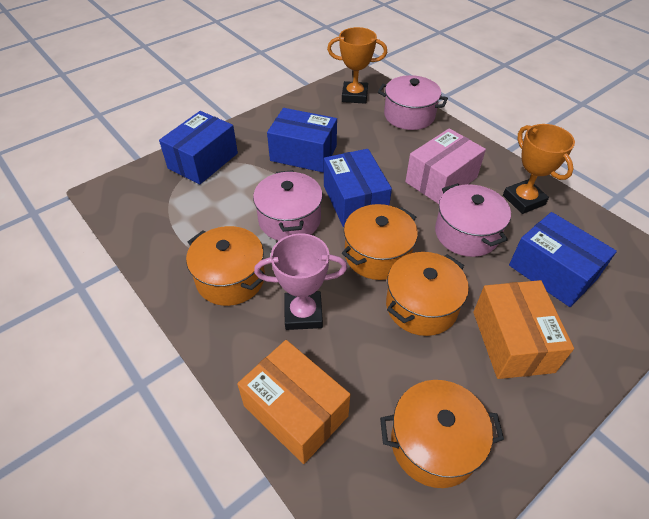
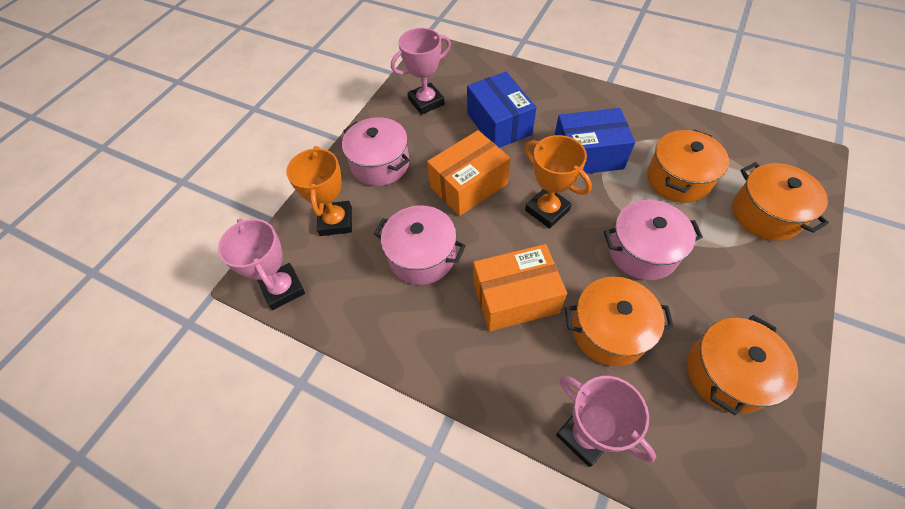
blue box: [159,111,238,184] [267,108,337,172] [324,149,392,227] [509,212,617,307] = 4 -> [467,72,537,148] [555,108,635,174] = 2
pink box: [405,128,486,204] = 1 -> none = 0
pink trophy: [254,233,347,330] = 1 -> [218,219,305,310] [391,28,451,115] [556,376,656,467] = 3

